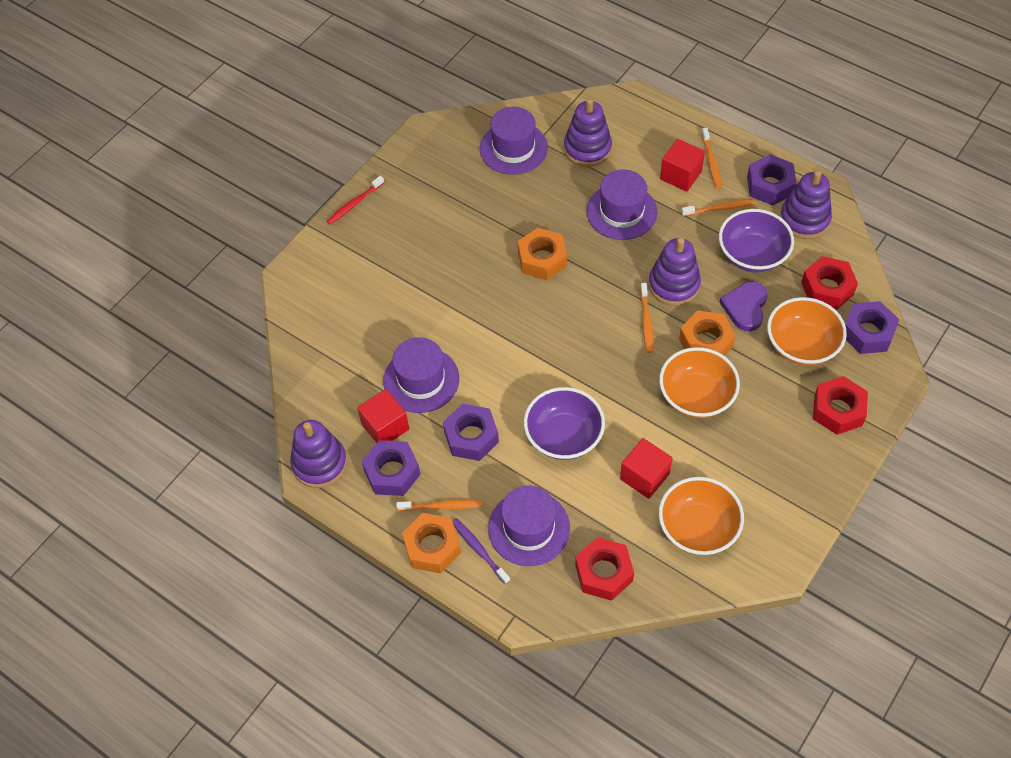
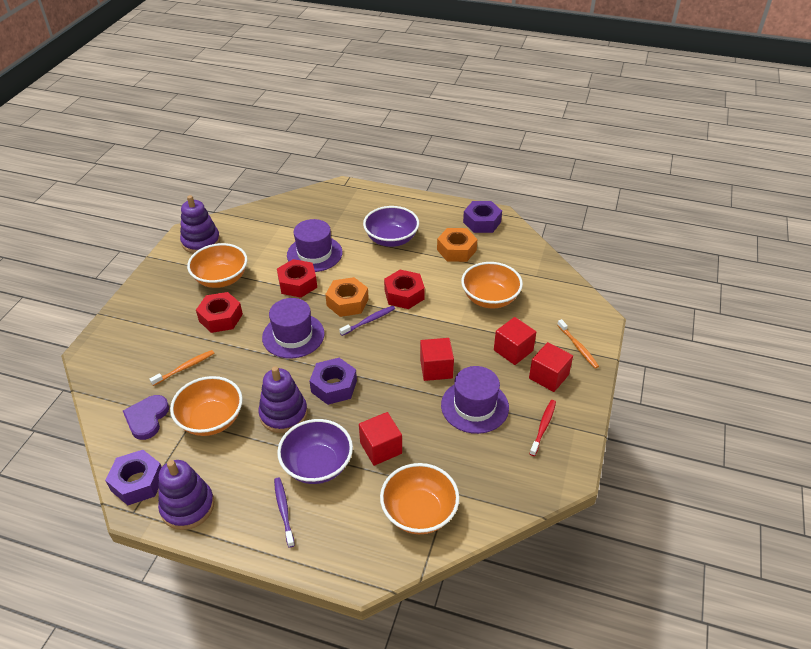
orange bowl: [659,347,740,418] [659,477,744,555] [767,297,847,366] = 3 -> [170,376,243,436] [187,243,247,288] [380,463,459,534] [461,262,523,308] = 4
orange nut: [402,513,461,573] [518,228,567,280] [679,310,736,356] = 3 -> [325,277,369,317] [437,228,477,262] = 2
orange toothbrush: [396,500,482,511] [640,283,653,353] [681,199,755,216] [702,128,722,188] = 4 -> [149,350,214,386] [557,319,599,369] = 2
purple hat: [383,337,459,413] [480,107,548,175] [488,485,570,566] [586,169,658,240] = 4 -> [262,298,325,359] [287,219,342,272] [441,366,509,434] = 3
purple nut: [362,440,421,496] [443,404,499,461] [747,154,796,206] [845,301,900,354] = 4 -> [105,450,162,505] [309,358,357,405] [463,201,502,233] = 3
purple stacking toy: [290,420,347,488] [564,98,612,167] [649,237,701,306] [780,170,832,239] = 4 -> [158,460,214,530] [180,195,220,254] [258,366,308,433] = 3
purple toothbrush: [452,518,510,584] = 1 -> [274,477,295,548] [339,306,395,336] = 2
red cube: [357,389,409,443] [620,438,673,499] [660,139,705,192] = 3 -> [359,412,402,466] [420,338,454,381] [494,317,536,365] [529,342,573,392] = 4

